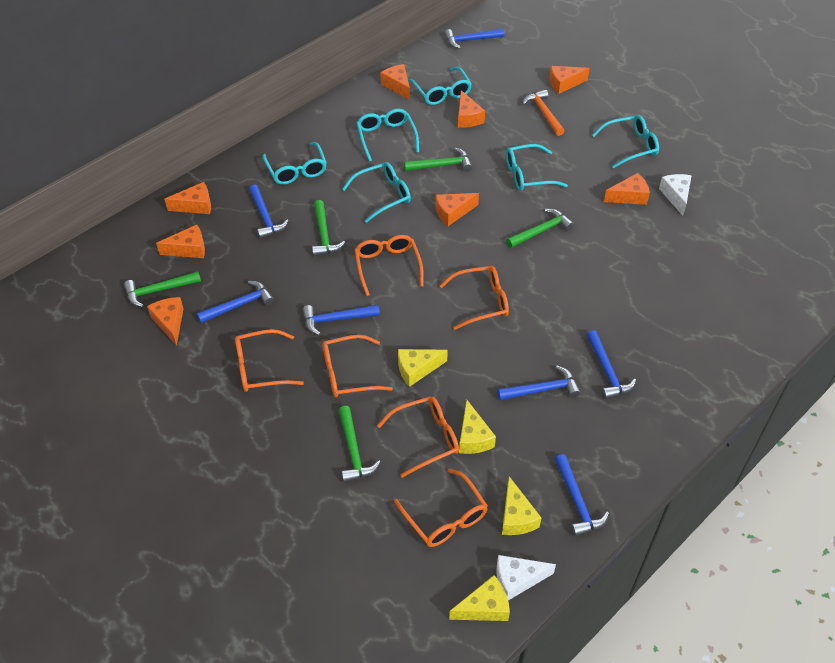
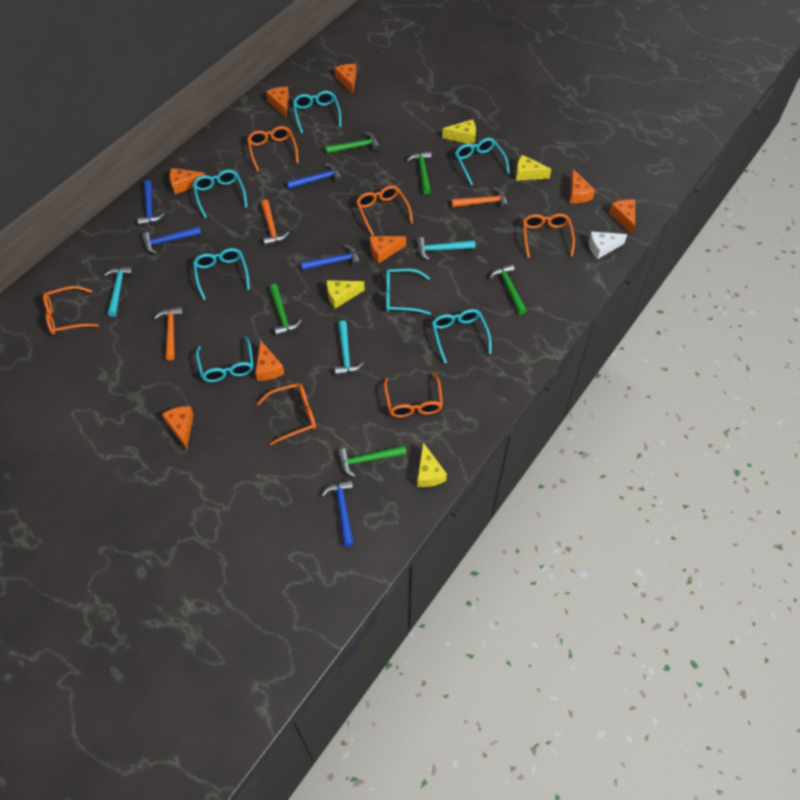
blue hammer: [197,281,274,323] [249,184,288,239] [303,305,380,335] [444,28,505,49] [497,365,580,400] [555,454,609,537] [586,330,636,399] = 7 -> [137,180,165,226] [142,226,201,254] [286,163,343,189] [301,245,361,270] [321,480,354,547] = 5
orange hammer: [522,89,565,136] = 1 -> [154,307,183,361] [261,199,289,246] [451,187,509,209] = 3
turquoise glasses: [262,142,327,185] [342,162,411,223] [357,109,419,162] [408,67,472,105] [506,144,568,191] [592,115,659,169] = 6 -> [193,170,248,218] [193,248,250,300] [196,336,254,382] [293,91,341,133] [386,269,431,315] [432,309,492,364] [455,138,510,185] = 7
turquoise hammer: none = 0 -> [104,266,133,317] [335,320,364,376] [417,237,475,260] = 3
white cheese: [496,555,556,600] [659,174,692,216] = 2 -> [588,231,627,259] = 1

